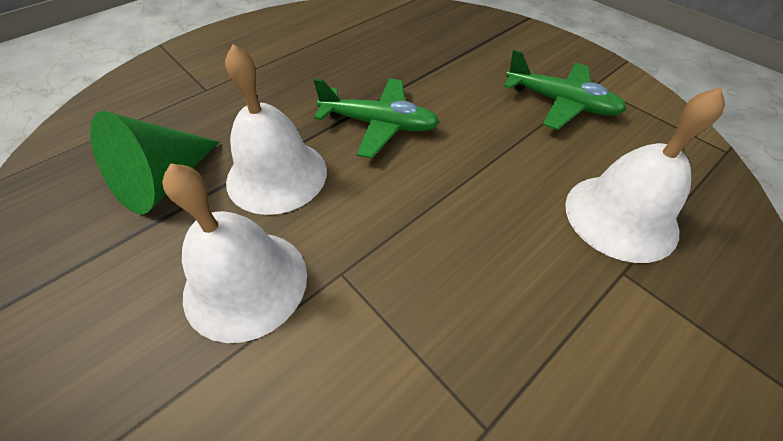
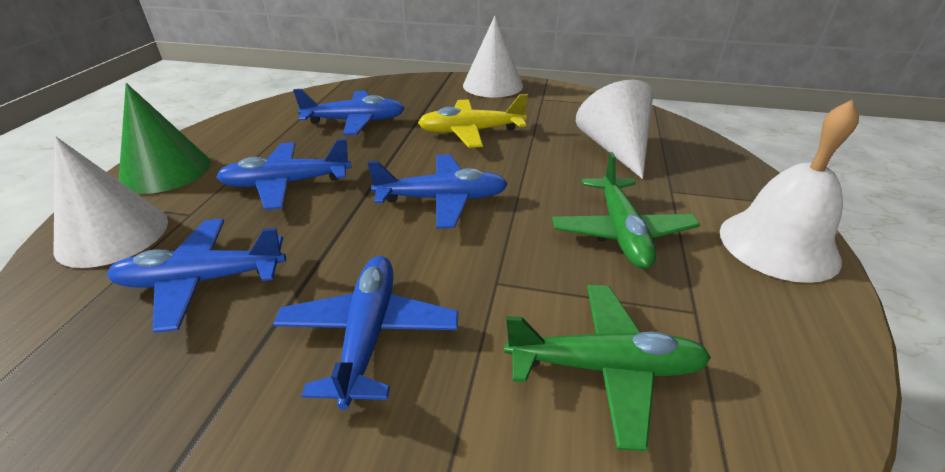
blue plane: none = 0 -> [107,219,286,333] [216,139,352,210] [273,256,459,410] [293,89,405,135] [368,154,508,229] = 5
white bell: [162,163,307,343] [225,44,327,215] [565,87,725,263] = 3 -> [720,100,859,283] = 1
white cone: none = 0 -> [53,136,168,268] [463,16,523,98] [576,80,653,179] = 3
yellow plane: none = 0 -> [418,94,528,148] = 1

